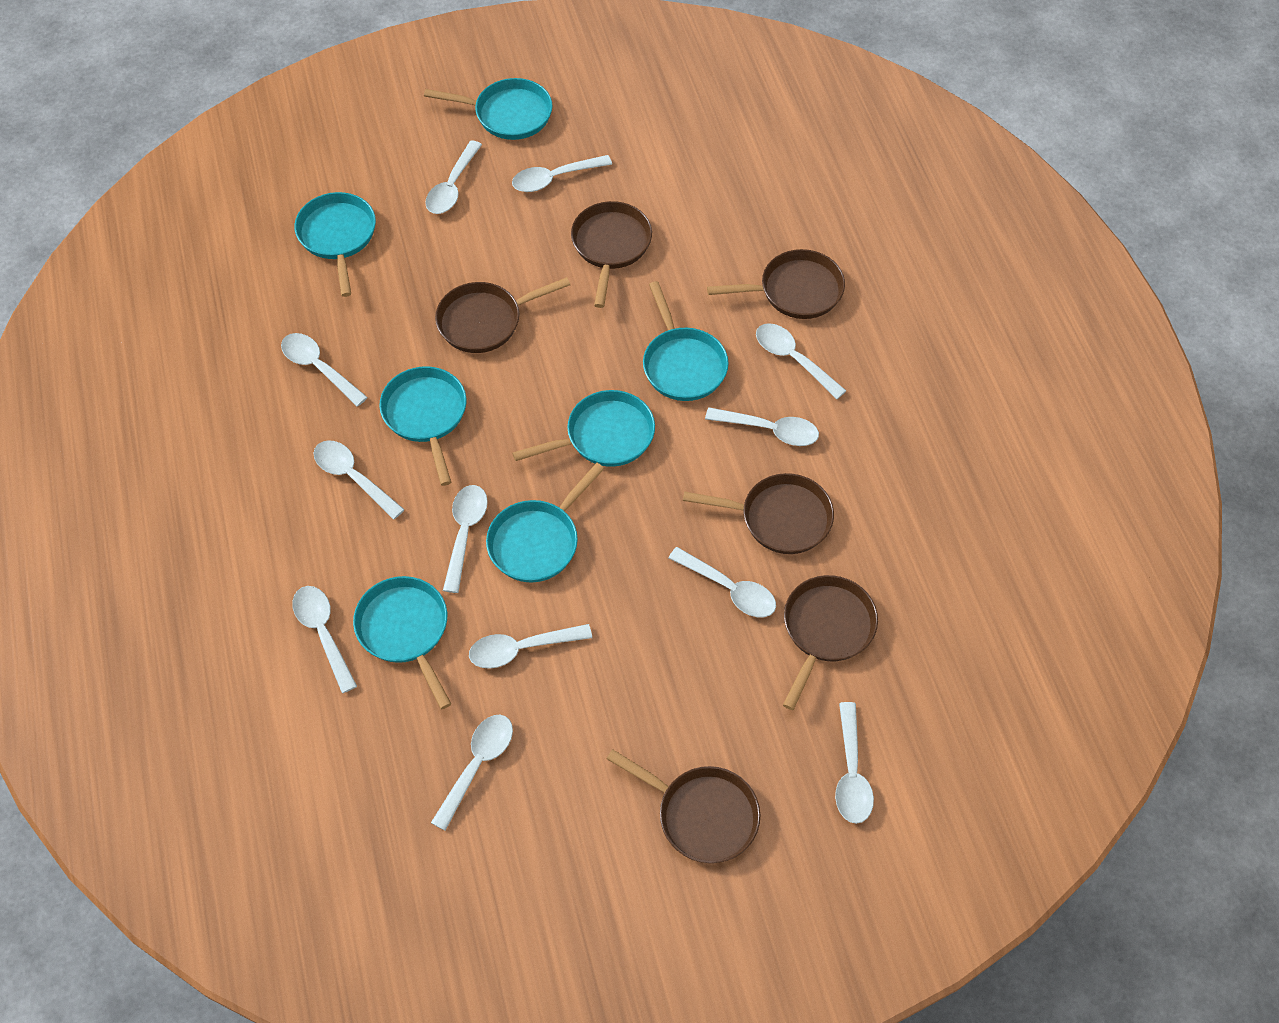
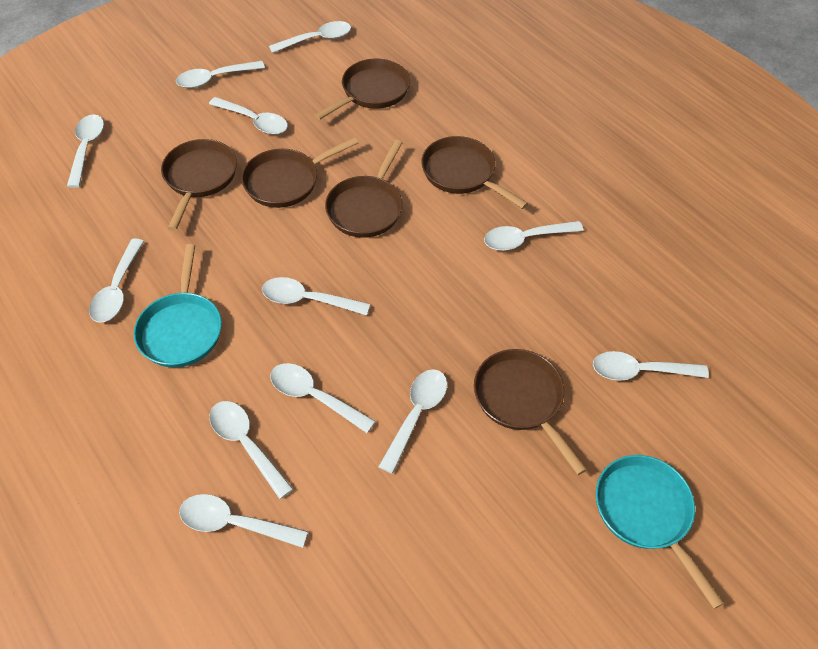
turquoise pan: [294,192,376,297] [353,576,451,709] [379,366,467,486] [424,78,553,140] [486,463,605,582] [512,390,655,467] [643,281,729,401] = 7 -> [134,244,222,368] [596,455,724,609] = 2

